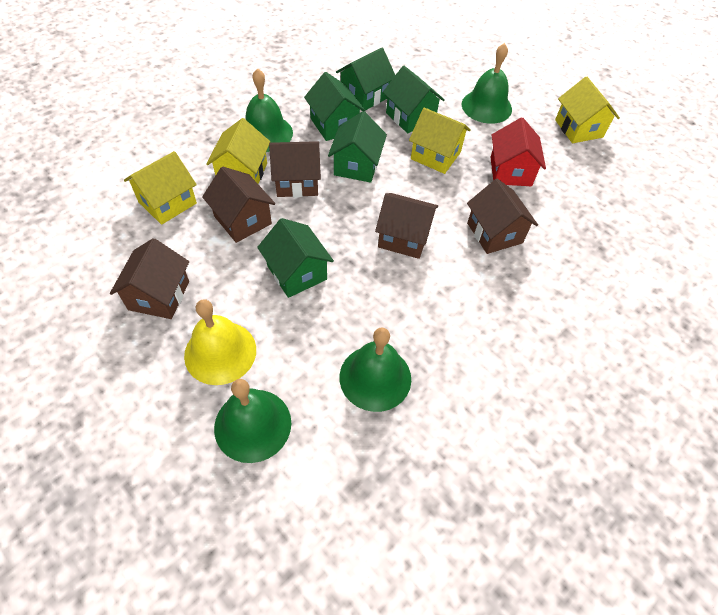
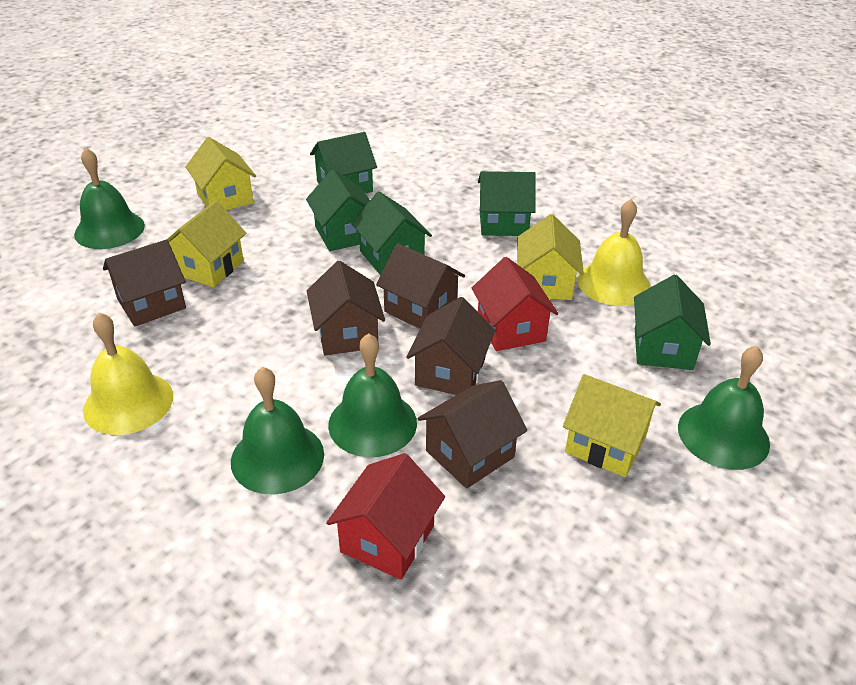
red house: [490,117,546,186] = 1 -> [326,453,445,580] [472,257,558,351] = 2
yellow bell: [184,299,256,385] = 1 -> [83,313,173,435] [577,199,651,306] = 2

